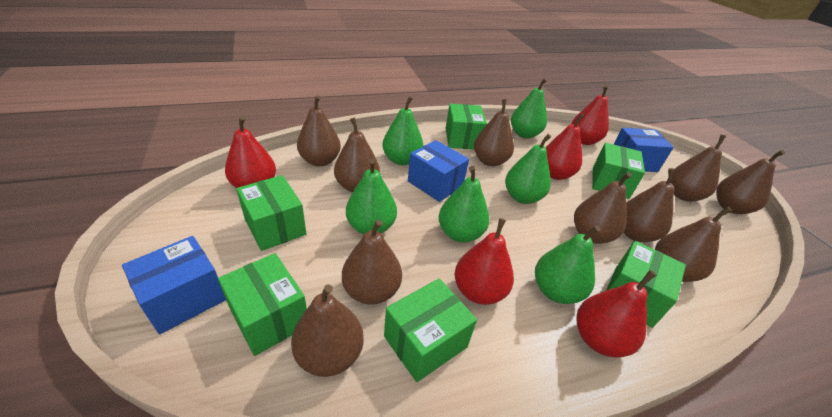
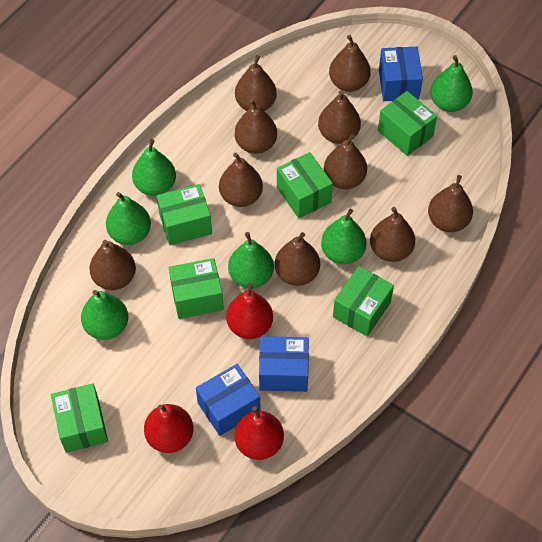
red pear: [225,116,276,188] [455,218,514,305] [545,113,585,180] [571,85,609,145] [577,270,657,357] = 5 -> [144,404,193,453] [226,283,273,339] [234,406,284,460] = 3

